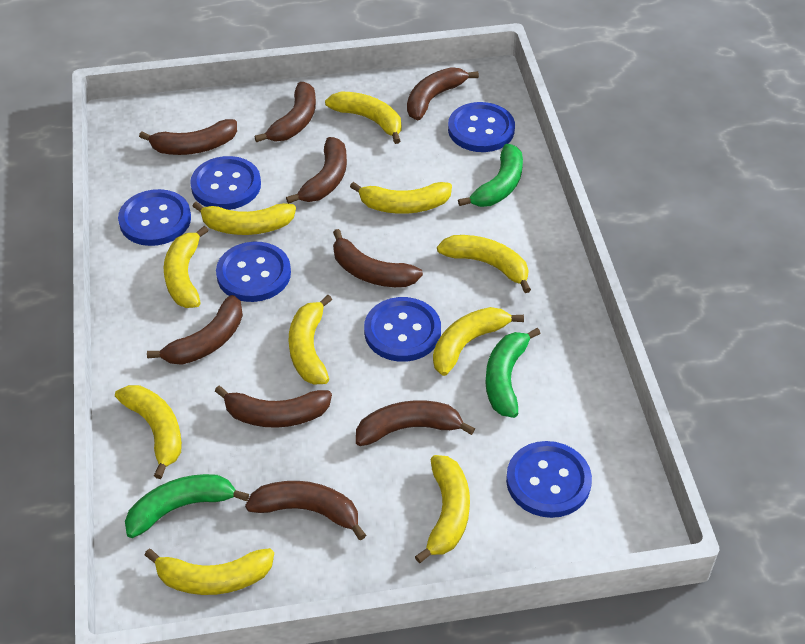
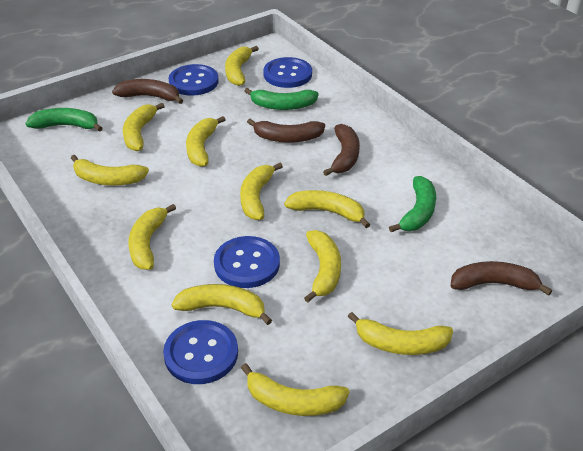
blue button: [118,189,191,246] [190,156,261,210] [216,242,291,302] [364,297,441,362] [448,102,515,152] [506,441,592,518] = 6 -> [163,320,238,384] [168,64,219,96] [214,236,280,288] [263,57,312,88] = 4
brown banana: [139,119,237,155] [147,295,243,365] [215,386,332,428] [245,481,366,540] [254,82,316,142] [286,137,347,204] [333,229,423,287] [356,400,475,446] [407,67,479,120] = 9 -> [112,79,183,104] [247,119,325,143] [323,124,360,176] [451,261,552,296] = 4
yellow banana: [115,385,182,479] [145,548,274,595] [164,226,209,308] [192,201,296,235] [289,295,332,385] [325,91,401,144] [350,182,452,214] [415,455,470,563] [433,307,524,376] [437,235,531,293] = 10 -> [71,155,149,185] [123,103,165,151] [128,204,176,270] [172,284,272,325] [186,116,226,167] [225,46,259,86] [240,163,283,220] [241,363,350,416] [284,190,370,228] [304,230,341,303] [348,312,453,355] = 11

